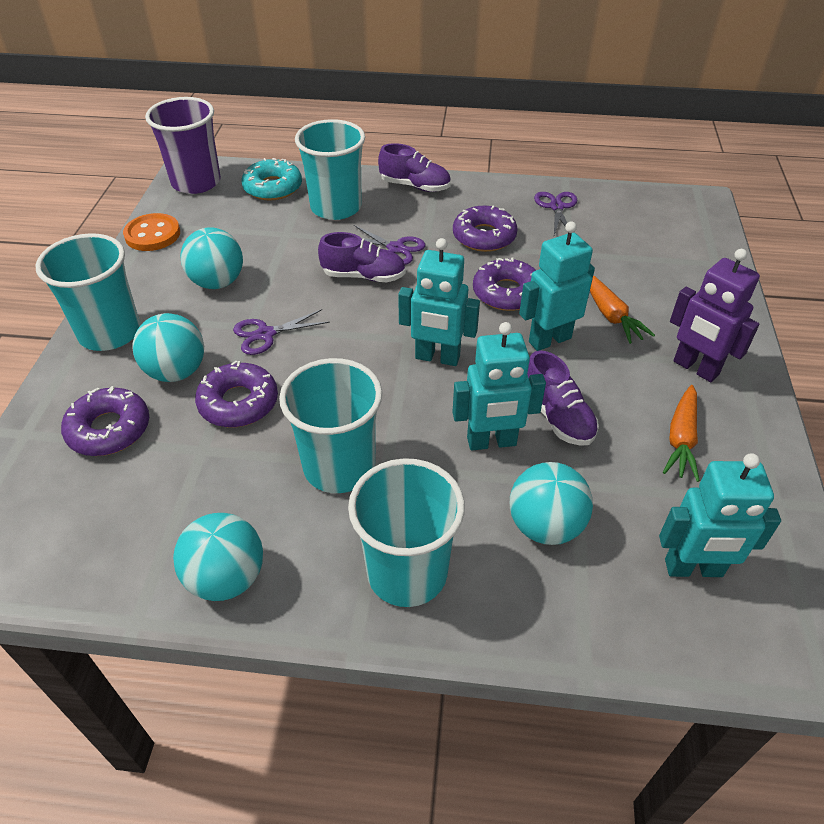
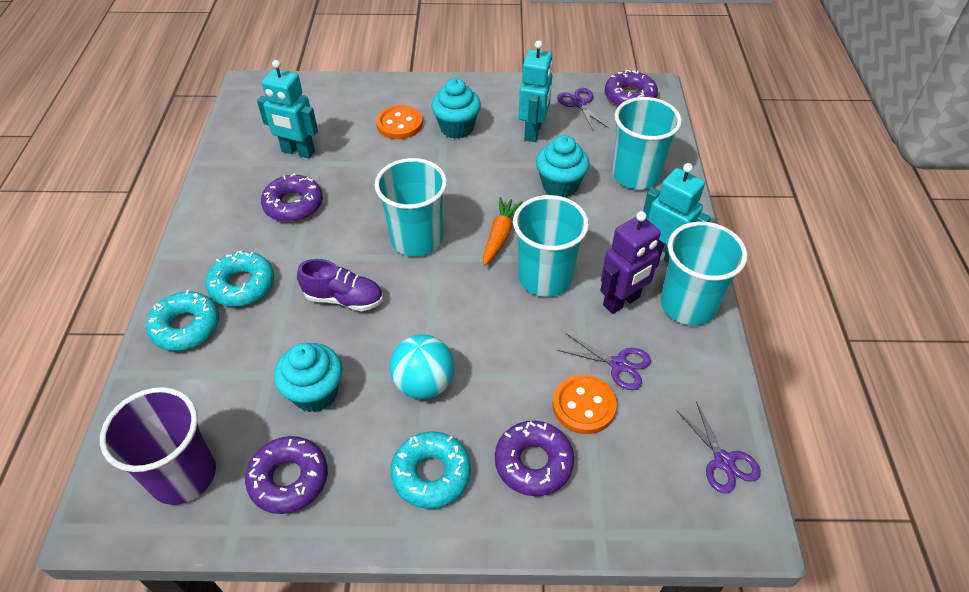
orange button: [123,213,180,251] = 1 -> [376,105,423,139] [553,375,617,434] = 2
orange carrot: [590,276,655,344] [663,385,700,482] = 2 -> [483,197,523,266] = 1
purple shoe: [318,232,406,282] [378,143,451,192] [527,351,599,446] = 3 -> [297,259,383,311] = 1
turquoise ball: [133,313,204,382] [173,513,263,601] [180,227,243,289] [510,462,593,545] = 4 -> [390,334,454,399] = 1
turquoise cupcake: none = 0 -> [274,343,342,412] [431,78,481,139] [536,135,590,198] = 3
turquoise donut: [242,158,302,201] = 1 -> [146,290,219,351] [205,251,274,307] [391,431,471,509] = 3
turquoise robot: [398,238,480,366] [452,322,546,450] [519,221,595,351] [659,453,781,577] = 4 -> [257,60,318,158] [519,40,553,142] [643,163,711,263] = 3

